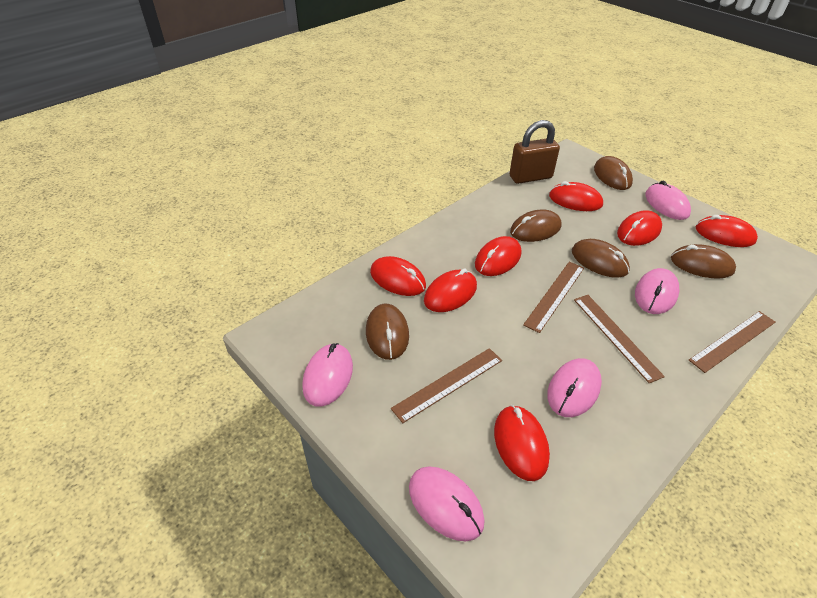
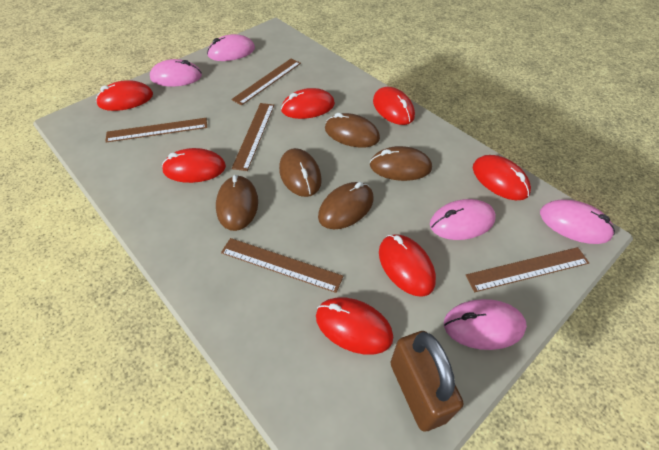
brown ruler: [391,348,502,423] [523,262,584,333] [574,295,665,383] [689,311,775,373] = 4 -> [105,118,207,143] [221,238,343,293] [231,59,301,105] [232,103,274,171] [466,247,589,292] = 5

